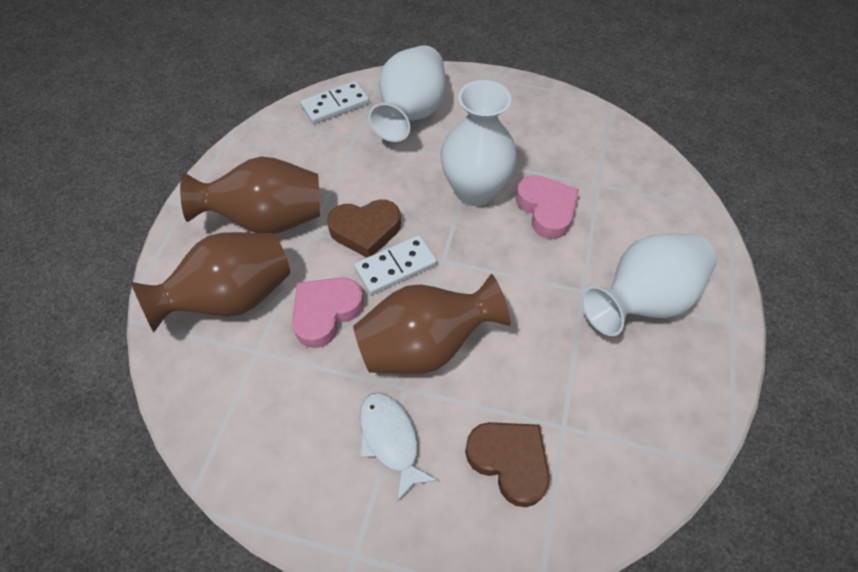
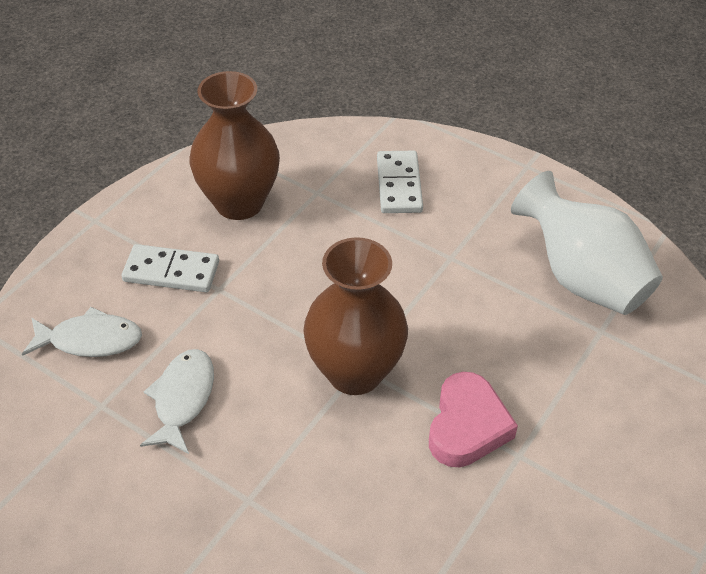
brown heart: [327,199,401,257] [465,422,550,507] = 2 -> none = 0
brown vase: [131,232,290,332] [180,156,320,234] [353,274,511,374] = 3 -> [189,71,280,220] [303,237,408,395] = 2
pink heart: [292,277,364,348] [516,175,579,239] = 2 -> [429,372,518,467] = 1
white fish: [360,392,438,502] = 1 -> [22,307,142,357] [140,349,214,454] = 2
white vase: [368,45,446,142] [441,80,517,206] [581,234,717,336] = 3 -> [511,171,663,315] = 1

